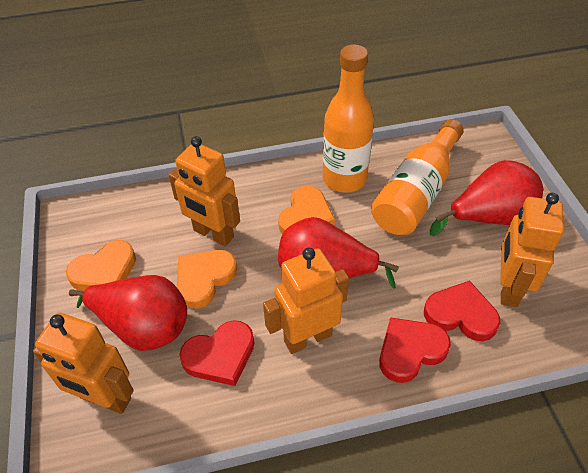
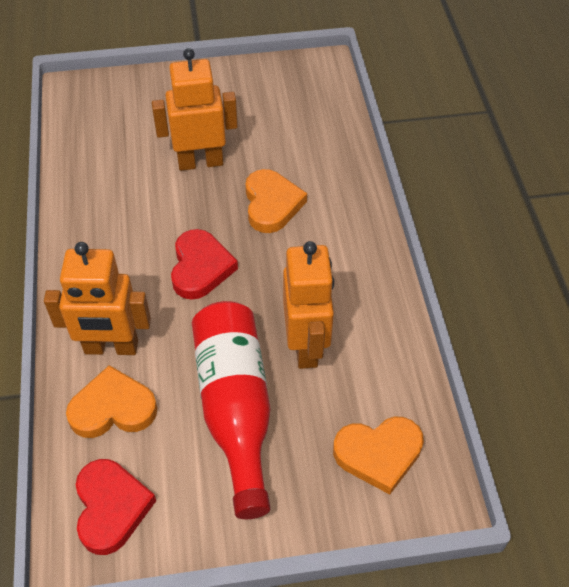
orange bottle: [323,45,374,193] [371,119,464,235] = 2 -> none = 0
orange robot: [33,313,134,414] [169,136,240,246] [263,248,349,354] [500,193,564,307] = 4 -> [44,242,151,355] [152,48,238,171] [283,241,334,369] = 3
red bottle: none = 0 -> [192,301,270,519] = 1
red heart: [179,320,254,386] [379,318,451,383] [424,280,500,341] = 3 -> [76,459,156,555] [171,229,238,300] = 2
red pear: [69,275,187,351] [278,217,399,289] [430,160,543,236] = 3 -> none = 0

